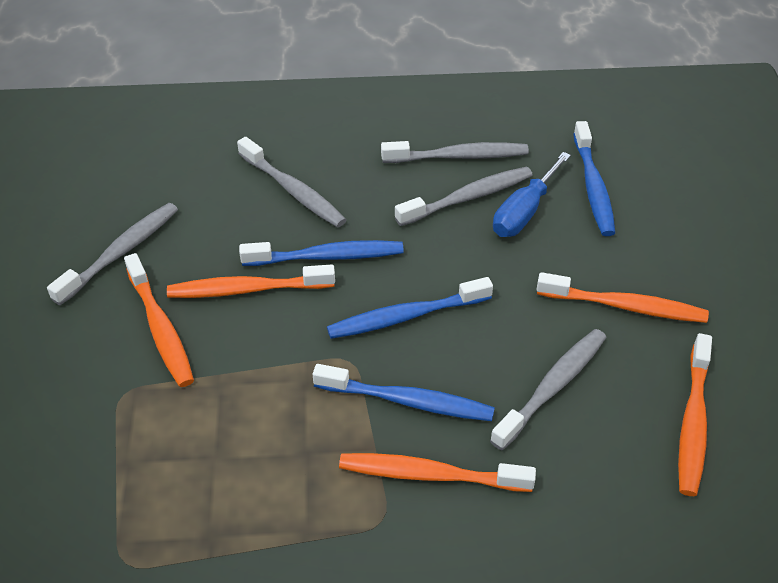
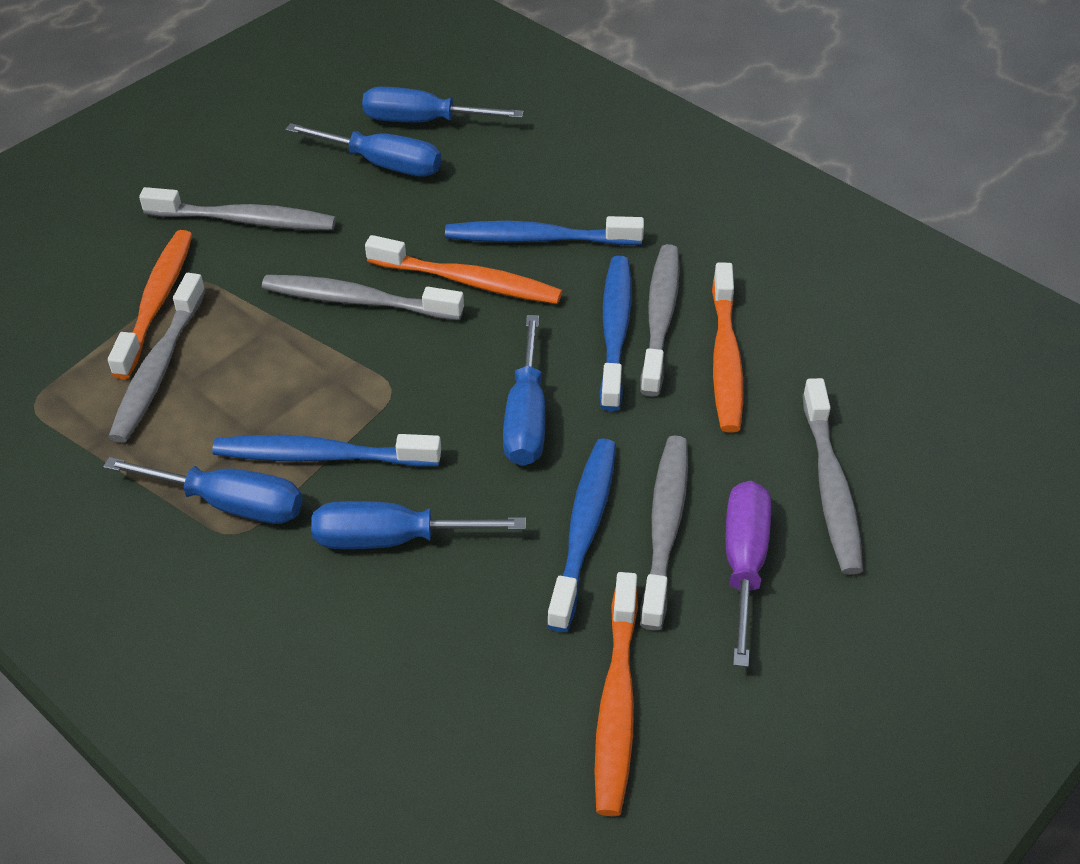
blue screwdriver: [493,152,571,237] = 1 -> [103,457,303,524] [285,123,441,177] [311,501,526,549] [362,87,524,123] [503,315,545,466] = 5
grey toothbrush: [47,203,178,305] [237,137,347,227] [381,141,529,163] [395,167,533,226] [490,329,607,450] = 5 -> [108,273,206,443] [139,187,336,230] [262,275,464,320] [640,244,680,397] [640,436,688,630] [802,378,863,575] = 6
orange toothbrush: [124,253,194,387] [167,264,335,298] [339,453,536,492] [536,272,709,323] [678,333,712,496] = 5 -> [108,230,192,379] [365,235,562,304] [594,572,638,816] [712,262,743,433] = 4
purple screwdriver: none = 0 -> [726,481,771,667] = 1

